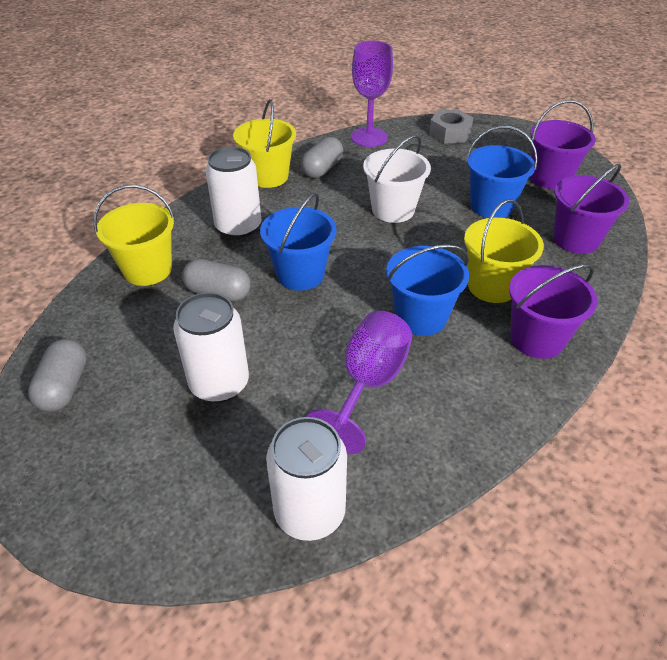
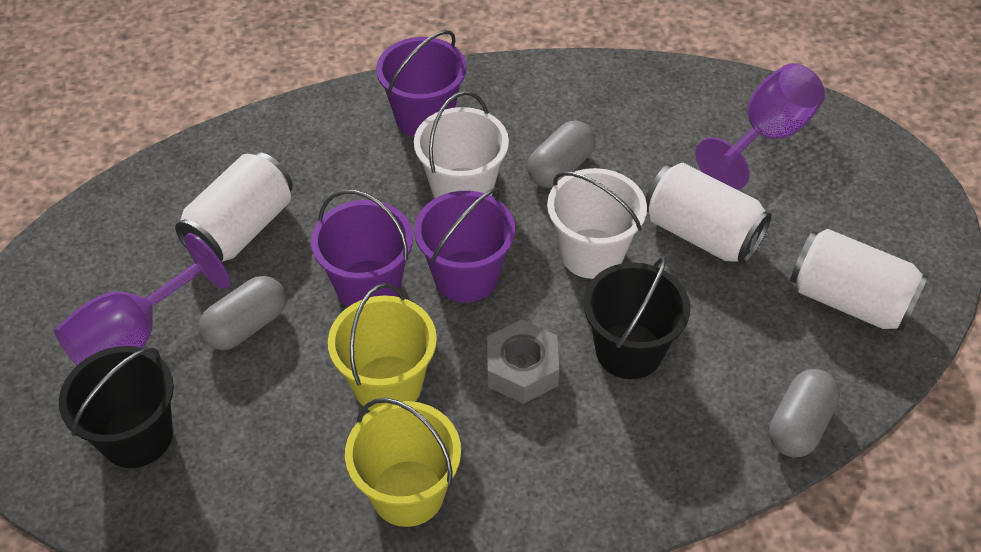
black bucket: none = 0 -> [59,346,174,468] [584,256,690,379] = 2
blue bucket: [260,193,336,291] [386,244,469,336] [466,126,538,218] = 3 -> none = 0
white bucket: [363,135,431,223] = 1 -> [414,91,509,199] [547,168,647,279] = 2
yellow bucket: [93,185,175,286] [233,99,296,188] [464,199,544,303] = 3 -> [328,283,437,411] [345,398,461,527] = 2

